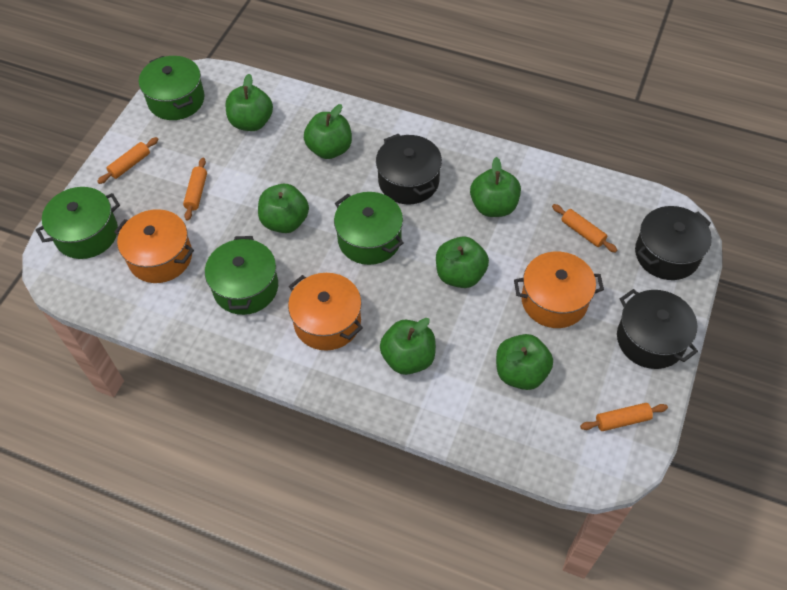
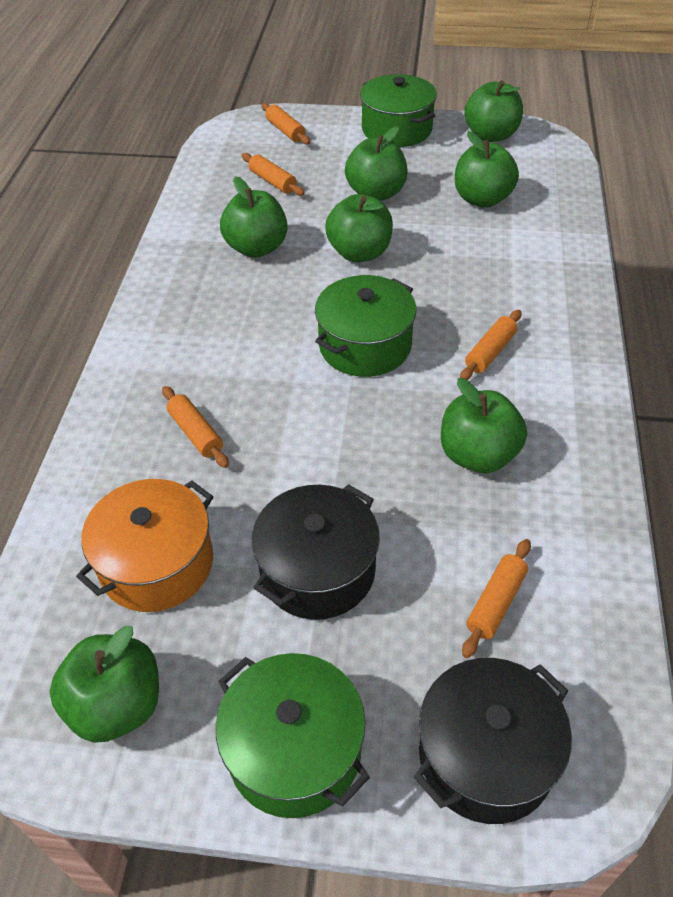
black pot: [376,134,442,204] [617,289,698,369] [635,206,712,280] = 3 -> [252,484,380,620] [414,658,572,824] = 2
green pot: [36,187,120,259] [139,56,205,120] [205,236,278,315] [334,192,404,265] = 4 -> [216,653,370,818] [315,275,417,377] [360,74,437,147] = 3
orange pot: [114,209,194,283] [288,273,363,351] [514,251,604,328] = 3 -> [76,479,214,612] = 1
orange rolling pin: [97,137,159,184] [183,158,207,221] [552,204,617,253] [580,403,668,431] = 4 -> [162,386,229,468] [242,153,305,196] [262,103,310,145] [460,310,521,380] [462,539,531,658] = 5

